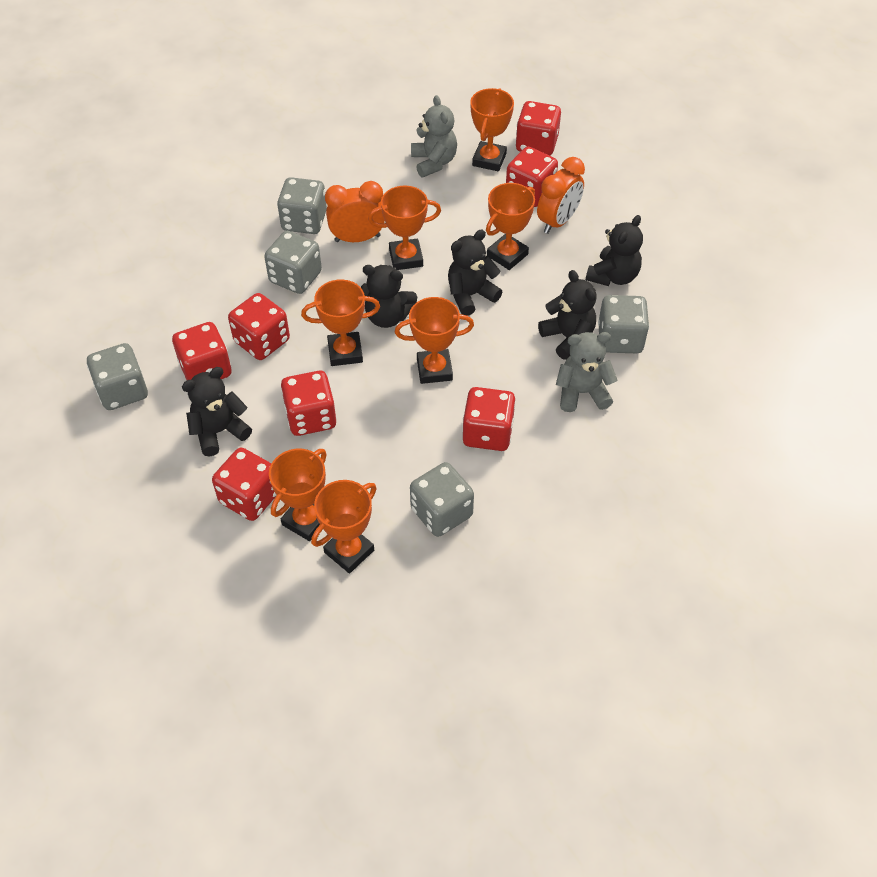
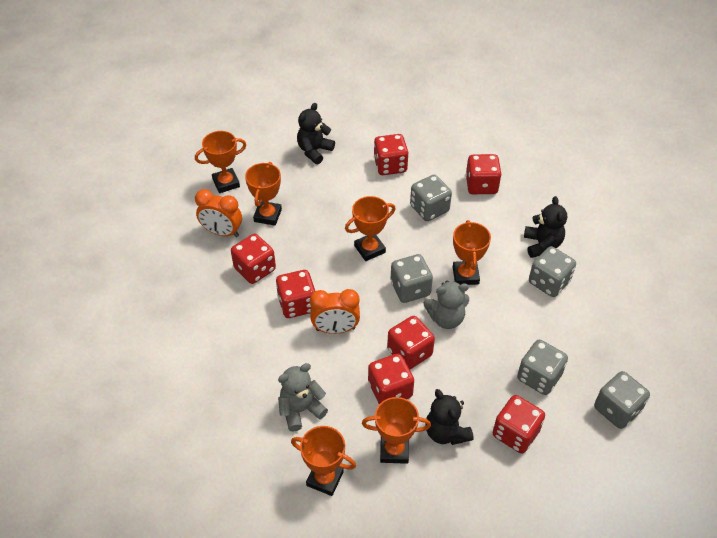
black teddy bear: [182,367,252,457] [361,265,417,328] [448,230,502,316] [538,270,597,360] [586,215,643,286] = 5 -> [297,103,335,164] [425,389,473,445] [524,196,567,258] = 3
orange trophy: [269,449,327,541] [301,279,380,366] [311,480,377,574] [368,185,441,270] [395,297,474,384] [470,88,514,171] [486,183,535,270] = 7 -> [195,131,246,193] [245,162,282,226] [291,426,356,496] [345,196,396,261] [362,397,431,464] [453,220,491,285] = 6

